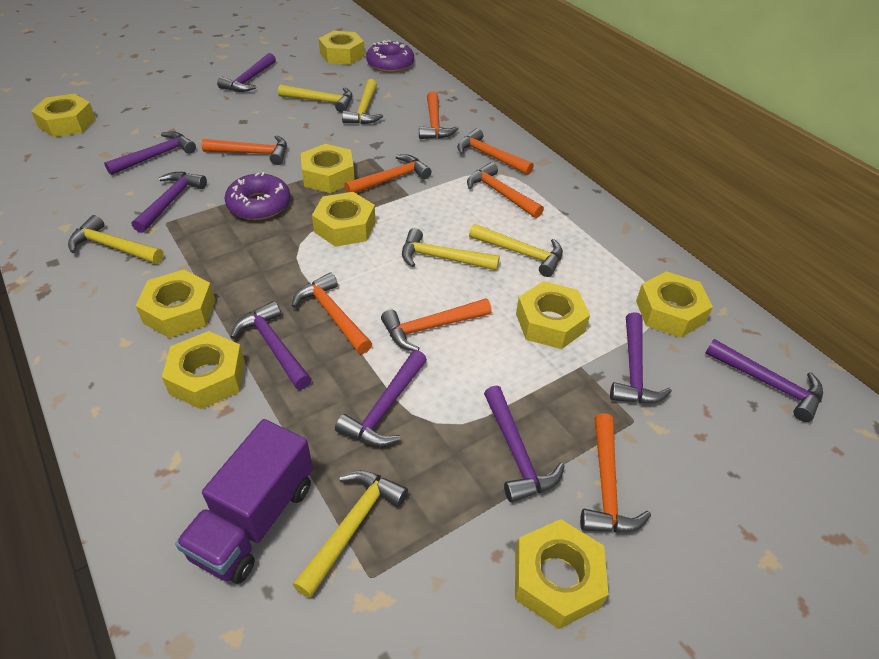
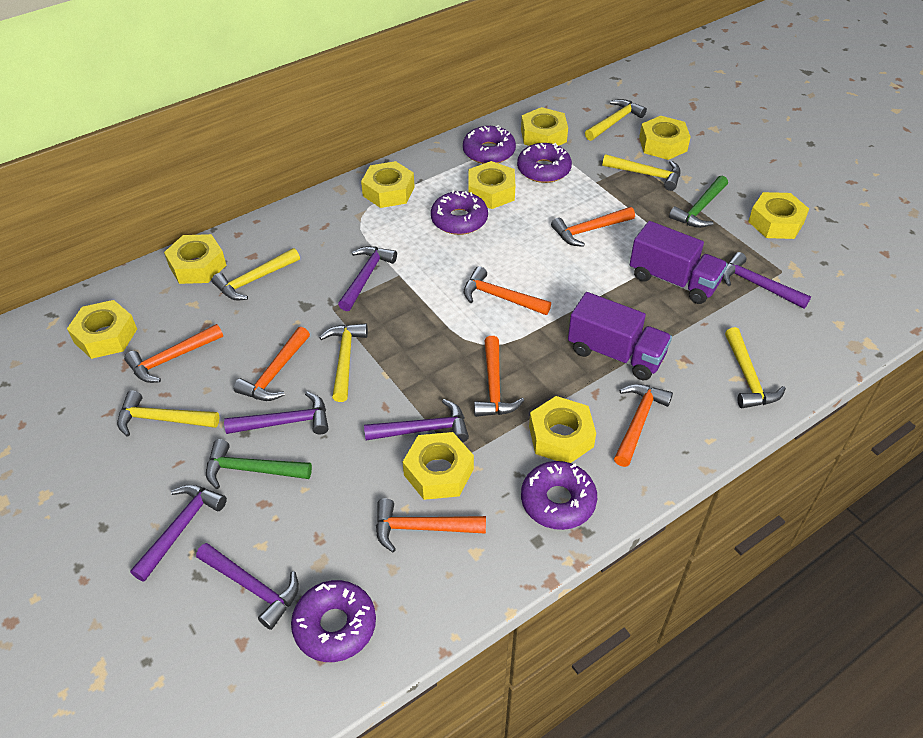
green hammer: none = 0 -> [206,439,312,489] [669,176,728,228] = 2
orange hammer: [201,135,287,165] [292,273,372,354] [344,154,431,193] [381,298,492,351] [419,91,459,139] [457,128,534,175] [467,162,544,218] [580,413,651,533] = 8 -> [124,324,223,383] [234,327,310,401] [376,499,486,552] [464,266,551,315] [474,336,524,417] [551,207,635,247] [614,384,673,467] = 7
purple donut: [224,172,290,220] [366,40,414,73] = 2 -> [291,580,376,662] [431,190,488,235] [463,125,516,164] [517,143,572,183] [521,461,597,530] = 5
purple hammer: [104,131,196,175] [132,172,207,233] [217,53,276,92] [230,301,312,390] [335,350,427,446] [484,386,565,502] [610,312,672,403] [705,339,823,422] = 8 -> [130,485,227,582] [196,543,299,630] [224,392,329,434] [338,246,397,311] [364,399,469,442] [723,252,811,309] = 6
purple truck: [175,419,313,584] = 1 -> [568,292,672,380] [630,221,728,304] = 2

